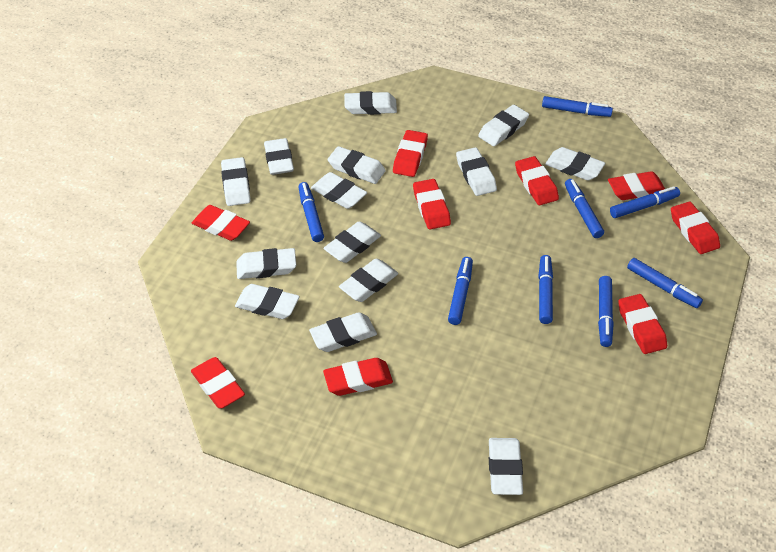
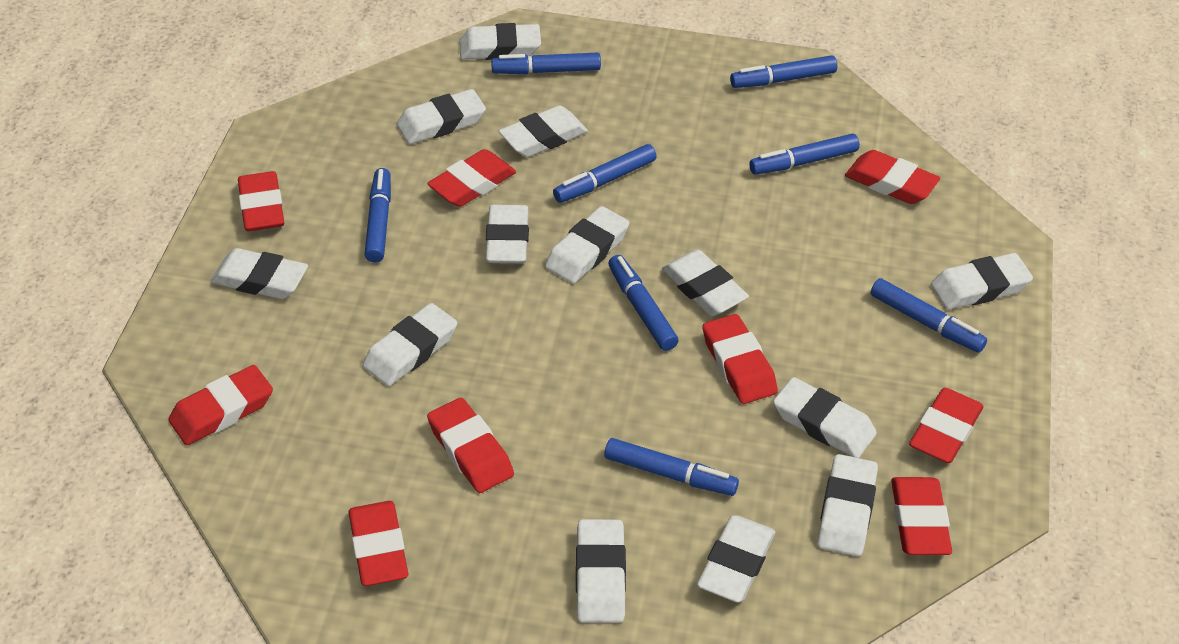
white eraser: [221,157,251,206] [235,284,299,319] [236,248,296,279] [264,138,294,175] [309,312,377,352] [311,172,367,209] [324,221,381,263] [328,146,386,184] [339,259,398,302] [344,91,397,115] [456,147,497,196] [478,105,529,146] [489,438,523,495] [545,147,605,180] = 14 -> [211,248,308,299] [363,303,457,386] [397,89,486,144] [459,23,541,60] [486,205,529,263] [499,105,588,157] [545,206,629,284] [576,519,626,623] [662,250,749,316] [697,515,775,603] [773,377,877,458] [818,454,878,556] [931,253,1033,310] = 13

